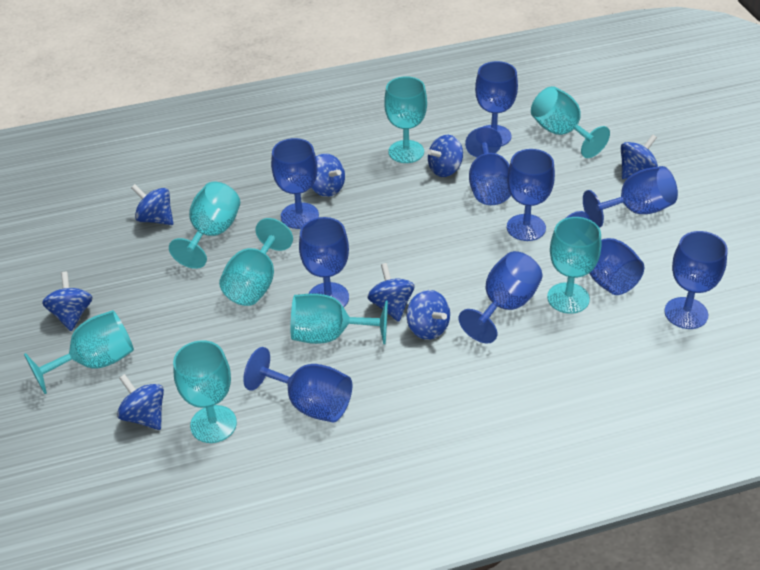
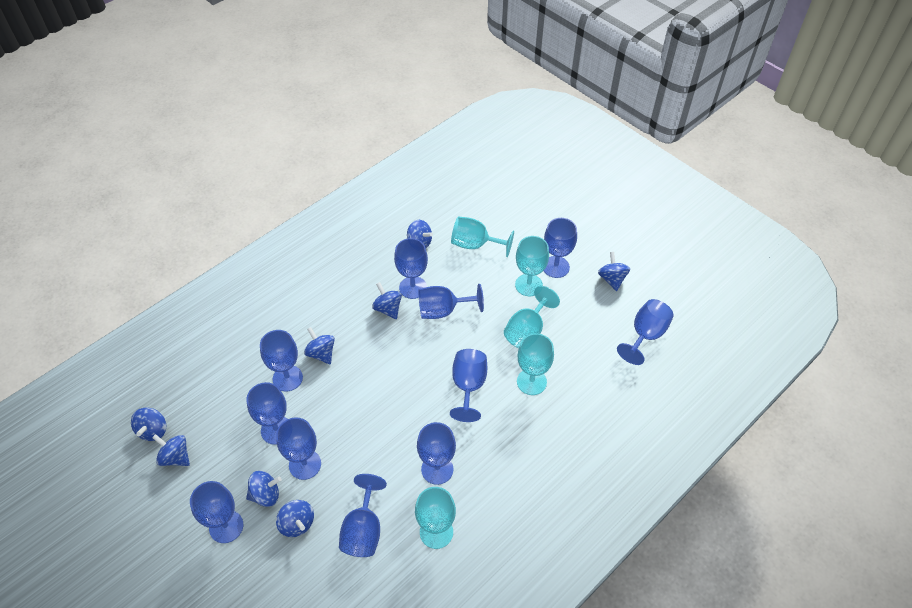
blue goblet: [243,347,352,422] [271,138,319,229] [299,217,349,307] [459,251,542,343] [465,127,511,205] [475,61,518,146] [507,149,555,241] [566,211,644,295] [583,166,678,228] [664,231,728,329] = 10 -> [190,481,243,543] [247,382,287,445] [260,330,303,392] [276,418,321,480] [339,474,387,557] [394,238,428,299] [417,422,456,485] [419,284,484,319] [450,349,487,422] [544,218,577,278] [617,299,674,365] = 11
turquoise goblet: [24,310,134,394] [169,182,240,269] [173,340,237,443] [219,218,293,306] [290,293,388,344] [384,76,427,163] [531,86,610,158] [547,217,601,314] = 8 -> [415,487,456,549] [451,217,514,257] [504,286,560,348] [515,236,549,296] [517,333,554,395] = 5

